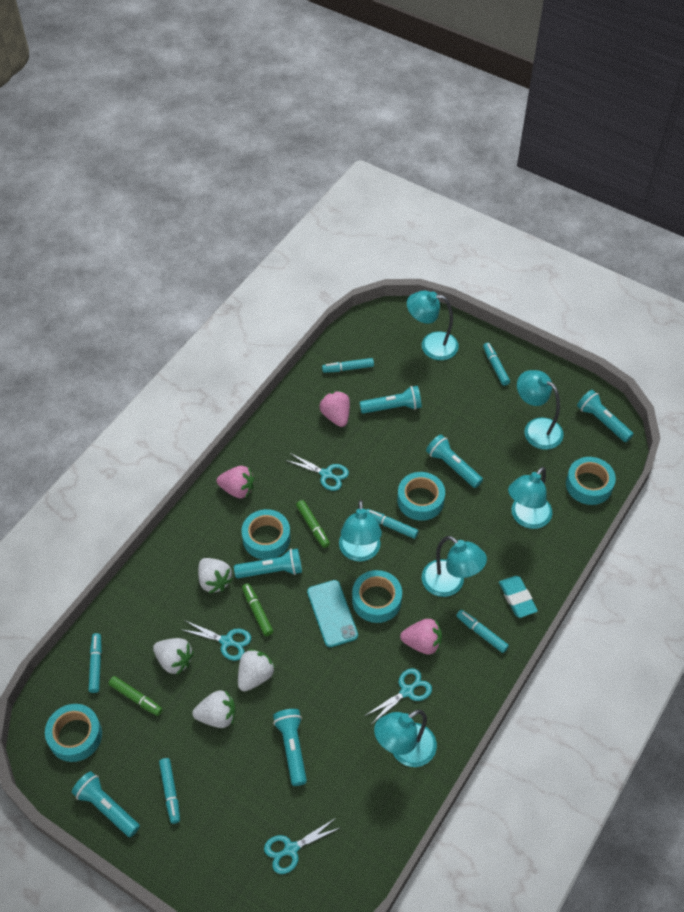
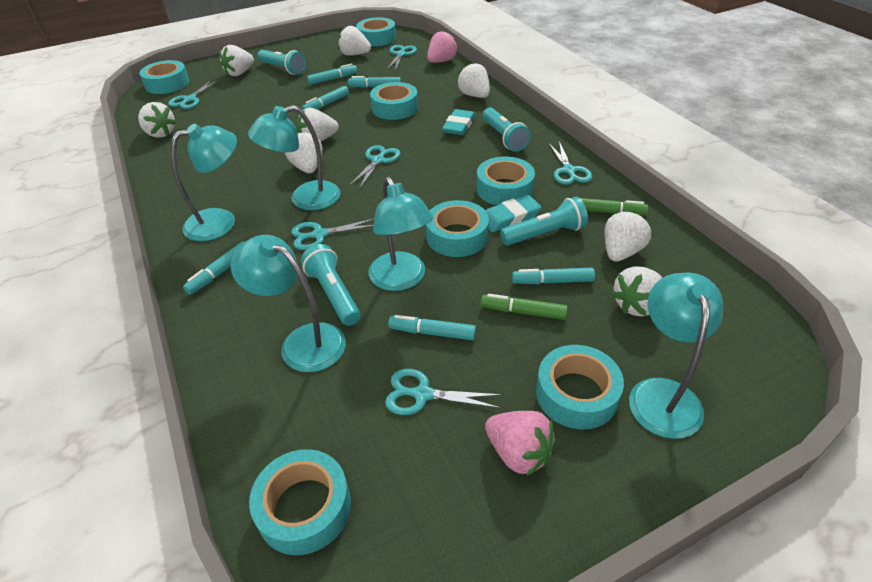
green marker: [109,676,163,716] [242,583,273,636] [296,500,330,548] = 3 -> [481,294,568,320] [580,198,649,215] = 2
pink strawberry: [217,466,254,498] [319,391,350,427] [400,619,442,654] = 3 -> [427,30,458,63] [485,411,556,477] = 2
turquoise eraser: [499,576,538,618] = 1 -> [442,109,475,135] [486,195,541,232] = 2
turquoise flashlight: [72,771,140,837] [234,548,302,578] [273,709,307,786] [359,386,422,414] [426,434,483,488] [577,390,634,442] = 6 -> [257,50,306,75] [301,244,361,326] [483,107,531,152] [500,197,588,246] = 4
turquoise lamp: [339,500,382,562] [374,709,437,767] [407,291,459,360] [422,536,487,597] [508,467,552,529] [517,370,564,450] = 6 -> [171,124,237,241] [231,235,346,372] [248,105,341,210] [368,177,433,291] [629,273,723,439] = 5
turquoise phone: [307,580,358,647] = 1 -> none = 0
turquoise scissors: [180,620,251,661] [264,817,342,874] [285,453,349,491] [365,668,432,723] = 4 -> [168,80,219,109] [291,219,374,250] [349,145,401,189] [385,369,502,415] [387,45,417,71] [549,141,592,185] = 6
turquoise tape: [45,704,102,762] [242,509,291,560] [352,570,402,623] [397,472,445,521] [566,457,616,505] = 5 -> [140,60,189,94] [249,449,351,555] [356,17,396,46] [370,82,418,120] [426,200,489,257] [477,156,535,205] [536,345,624,429] = 7
white strawberry: [153,638,194,675] [192,690,236,728] [198,558,233,593] [238,649,275,691] = 4 -> [138,102,177,138] [219,45,254,76] [285,131,322,173] [297,108,339,141] [338,26,371,56] [457,62,490,98] [605,211,651,262] [611,266,662,316] = 8

